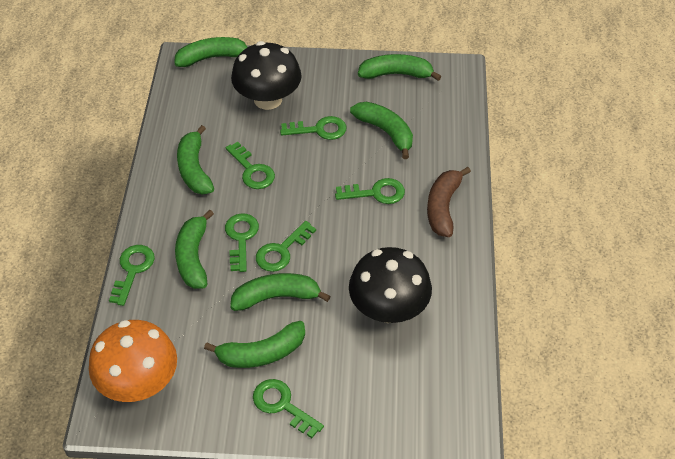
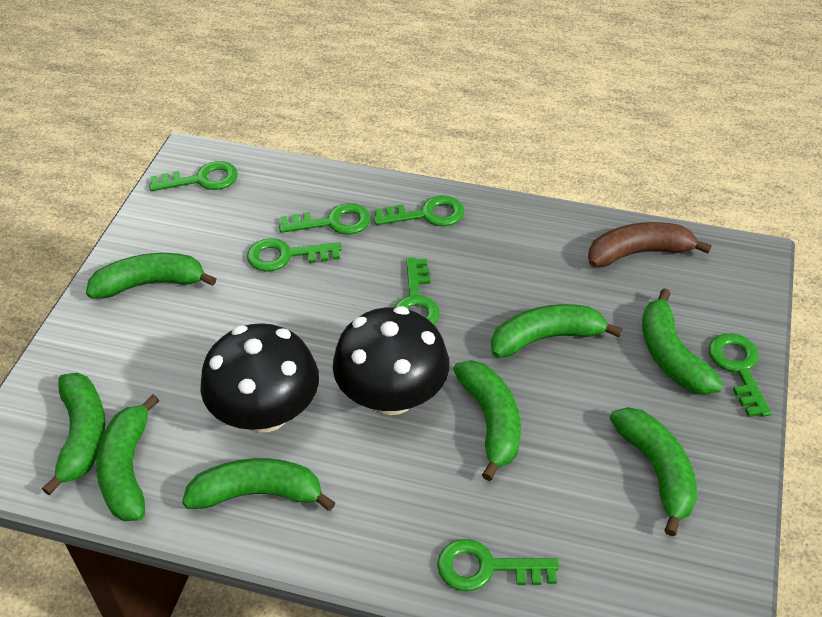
green banana: [175,37,247,67] [175,210,214,289] [177,125,214,194] [204,321,305,368] [230,273,331,311] [350,102,413,159] [358,54,442,81] = 7 -> [42,373,106,496] [86,253,216,299] [96,394,159,521] [182,458,335,511] [453,360,521,481] [491,304,622,358] [610,407,697,536] [642,288,723,395] = 8
orange mushroom: [89,320,177,402] = 1 -> none = 0

